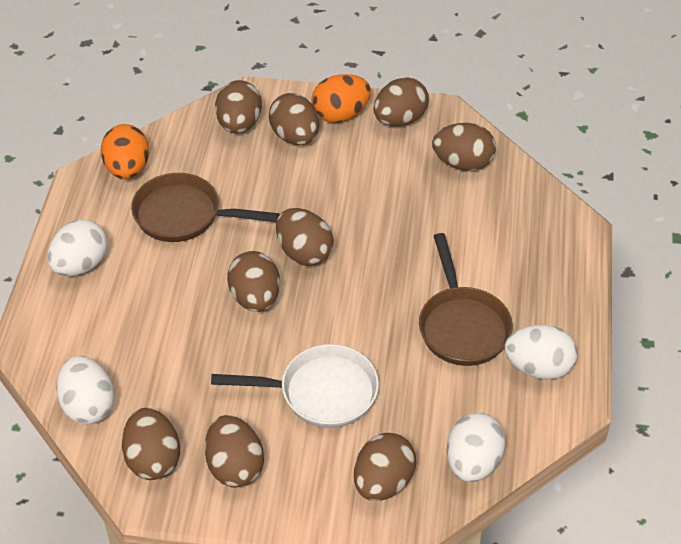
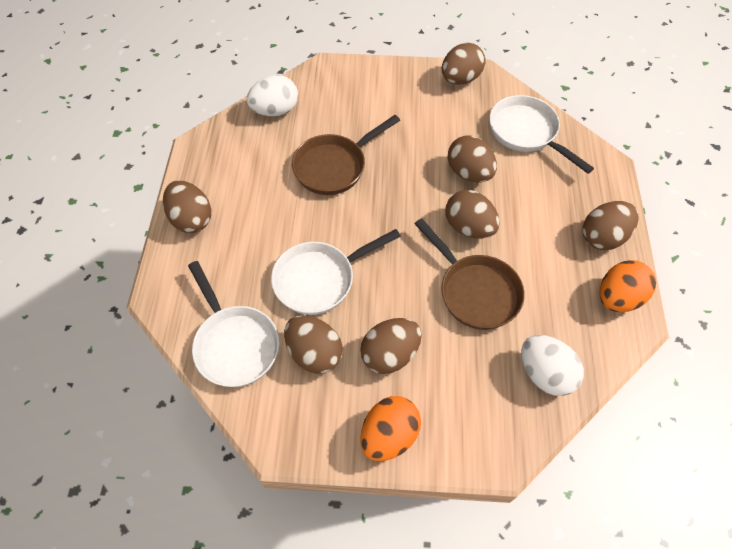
brown egg: [122,408,180,480] [205,415,264,488] [215,80,262,134] [227,251,280,312] [269,93,319,145] [276,208,334,266] [354,433,416,501] [373,77,429,126] [432,123,496,171] = 9 -> [163,180,211,233] [284,316,343,374] [360,318,422,374] [442,43,485,85] [445,190,500,239] [448,135,497,183] [583,201,638,250] = 7
white egg: [47,219,108,276] [56,356,115,425] [447,413,505,482] [505,325,577,379] = 4 -> [247,75,298,116] [521,335,584,396] = 2
white pan: [211,344,379,428] = 1 -> [188,261,279,387] [271,229,401,315] [489,95,594,174] = 3

